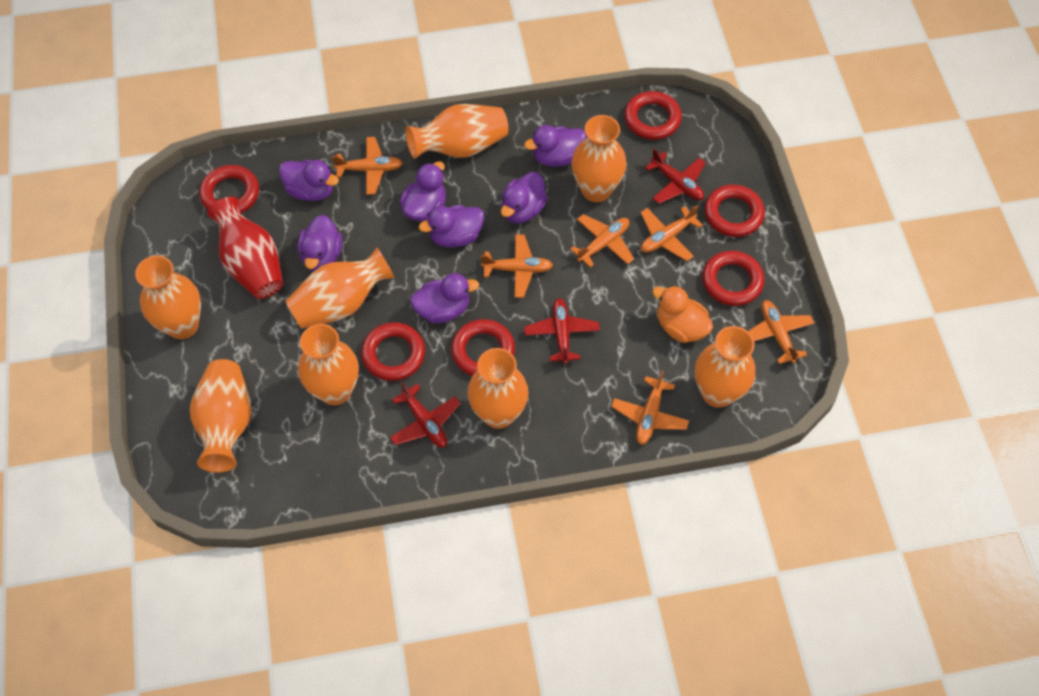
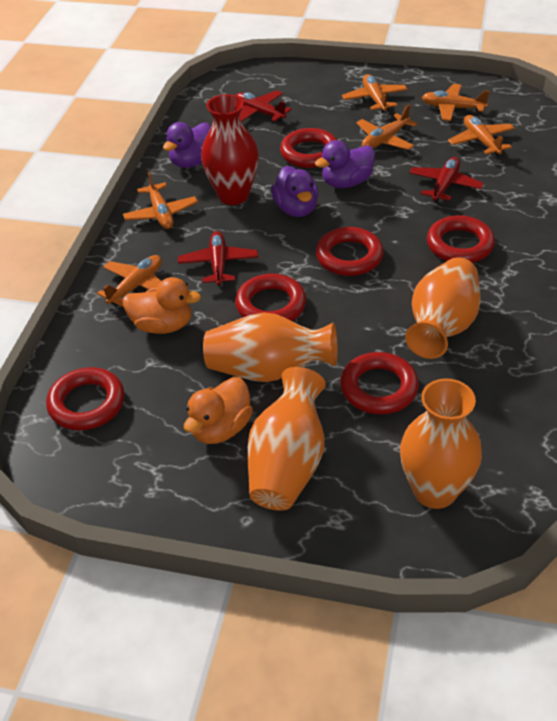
orange duck: [652,285,713,343] = 1 -> [123,277,201,334] [184,377,253,444] = 2
orange vase: [135,255,201,339] [190,359,251,473] [285,248,395,329] [298,324,359,405] [406,104,509,159] [468,348,528,429] [572,115,627,202] [695,326,755,408] = 8 -> [203,312,338,382] [247,367,326,511] [400,379,482,509] [405,257,481,359] = 4
purple duck: [279,160,339,201] [298,215,342,271] [399,161,446,222] [410,273,479,323] [419,205,484,248] [501,172,548,223] [524,125,586,167] = 7 -> [163,122,211,168] [271,166,318,217] [315,140,375,188] = 3

